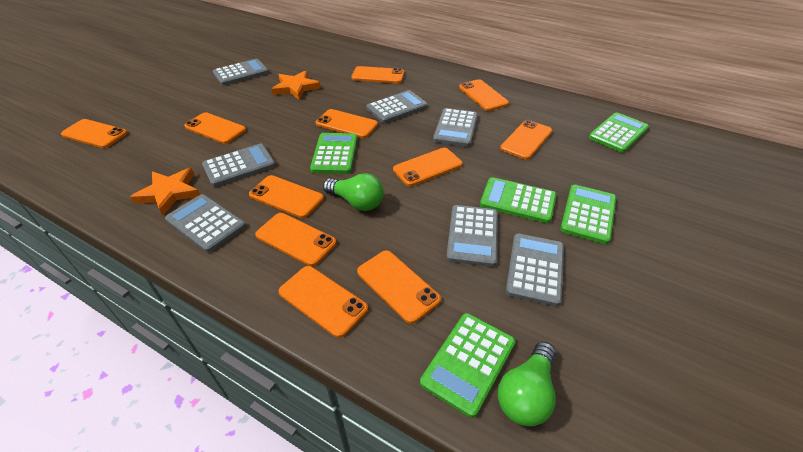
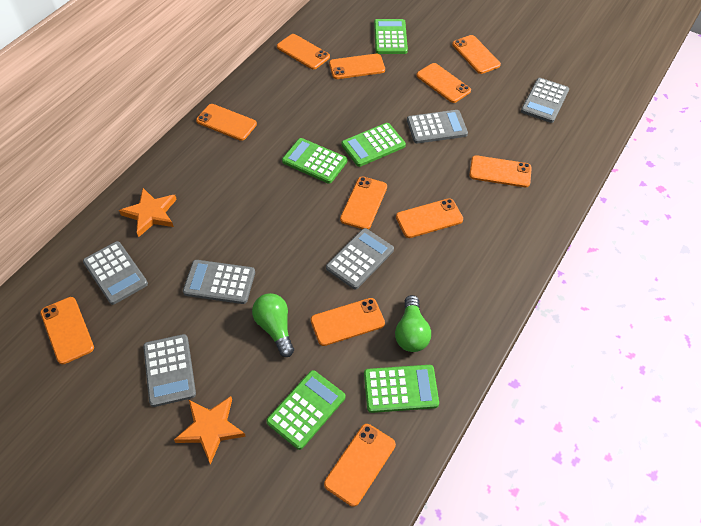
grey calculator: [165,194,246,253] [202,144,276,187] [213,59,269,85] [366,90,428,123] [433,108,478,147] [446,205,498,267] [506,233,564,307] = 7 -> [83,241,148,305] [143,334,196,407] [183,260,255,304] [326,228,394,289] [407,110,468,143] [521,78,569,123] = 6

